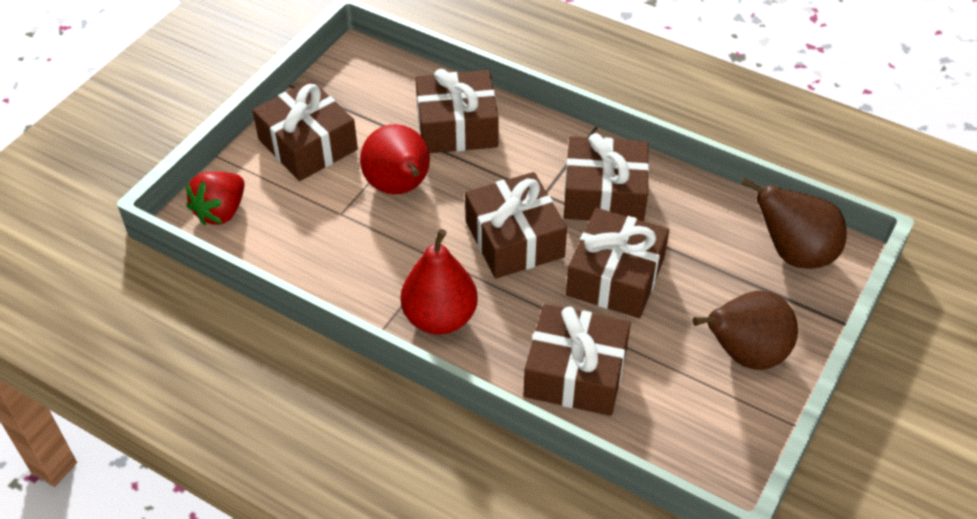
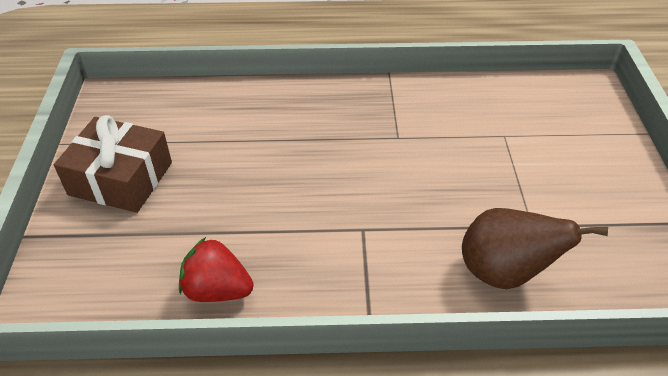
brown gift: [252,80,358,181] [415,69,499,153] [465,172,567,279] [524,304,631,416] [564,133,649,221] [566,208,669,318] = 6 -> [54,115,172,213] = 1
brown pear: [692,291,798,370] [741,177,847,269] = 2 -> [462,208,608,289] = 1
red pear: [360,124,430,195] [400,229,478,335] = 2 -> none = 0

